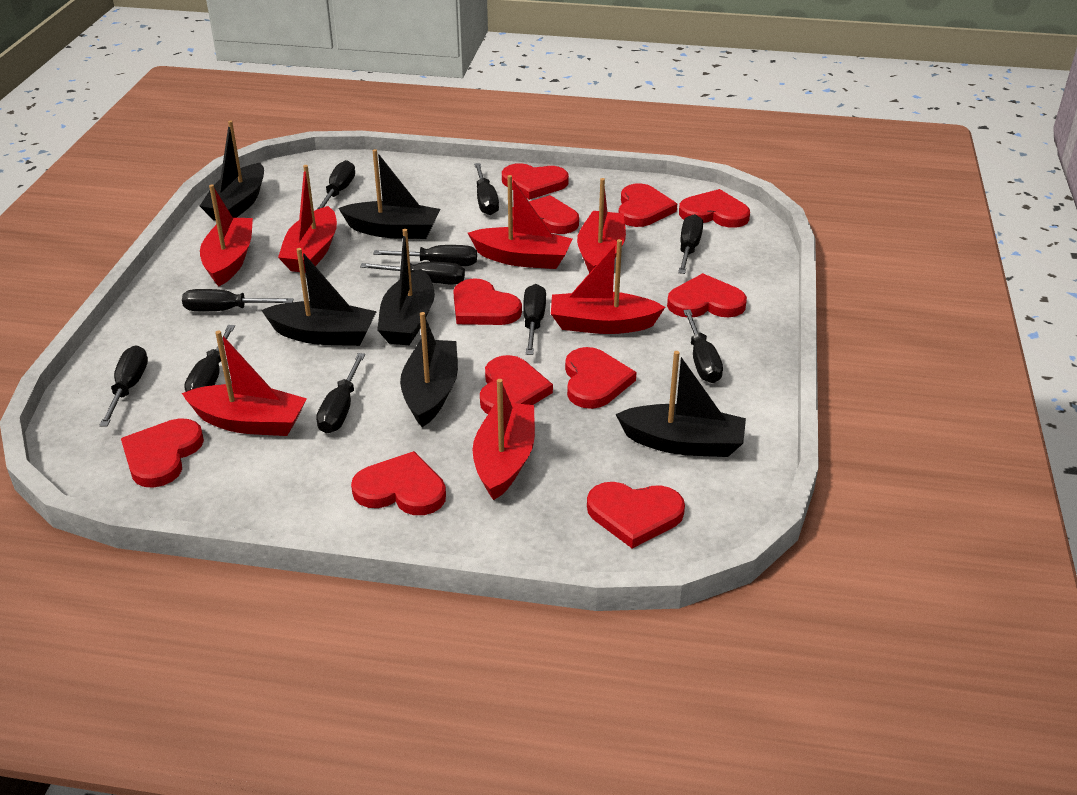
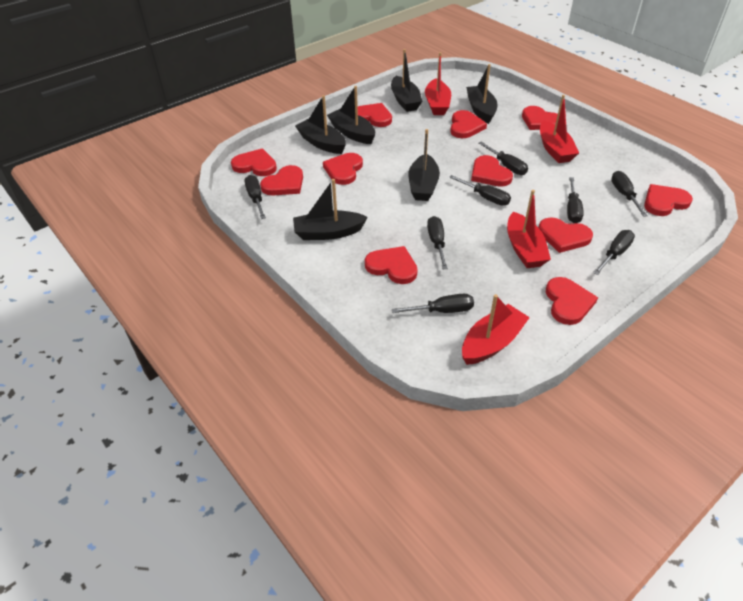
black screwdriver: [99,346,148,427] [182,289,294,311] [184,325,235,392] [316,160,355,210] [316,353,365,434] [360,261,465,285] [373,245,477,266] [474,163,499,215] [523,284,546,355] [678,214,703,274] [683,309,723,383] = 11 -> [245,175,266,219] [392,294,474,313] [427,216,448,269] [449,175,511,206] [479,142,528,175] [567,177,584,223] [593,230,635,275] [611,171,648,217] = 8
red boat: [182,330,307,436] [200,184,253,286] [278,165,337,273] [468,175,572,269] [473,379,535,500] [551,239,665,334] [577,178,626,273] = 7 -> [425,52,451,115] [462,294,530,365] [507,190,551,268] [540,95,579,163] = 4

